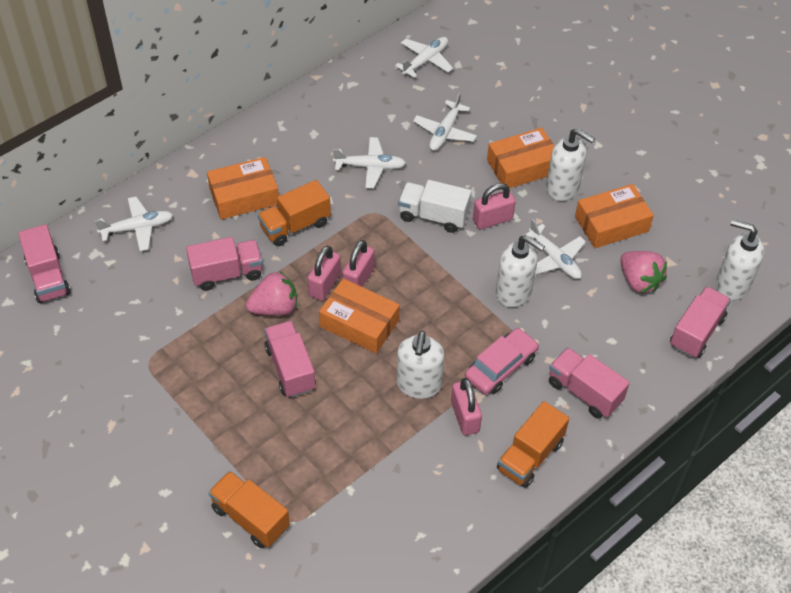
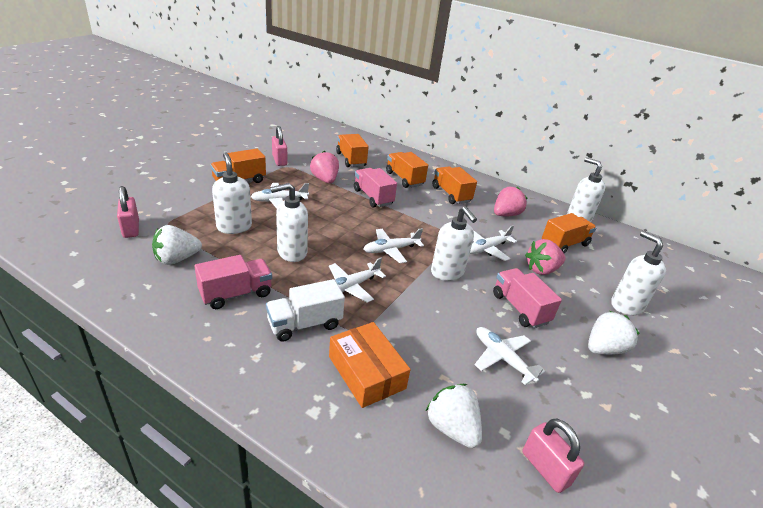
orange box: [207,157,279,219] [319,278,400,354] [487,128,554,188] [575,184,654,248] = 4 -> [329,322,411,408] = 1
orange truck: [208,471,290,548] [258,180,331,246] [497,401,569,488] = 3 -> [210,149,266,183] [336,134,369,167] [386,152,428,188] [432,166,477,204] [542,213,597,253] = 5
pink car: [465,328,539,394] = 1 -> none = 0
pink padlock: [307,245,341,301] [342,240,374,287] [451,378,482,435] [473,183,516,229] = 4 -> [117,186,139,238] [272,126,287,166] [523,419,584,493] = 3
pink strawberry: [246,271,297,316] [620,251,667,293] = 2 -> [310,151,339,184] [494,187,527,216] [525,239,566,275] = 3
pink truck: [18,224,71,303] [186,237,263,291] [264,321,316,398] [549,347,630,419] [670,286,731,358] = 5 -> [194,255,272,309] [354,168,397,207] [493,268,562,328] = 3
white soap dispenser: [397,331,444,399] [496,235,545,307] [546,128,595,201] [716,219,764,300] = 4 -> [212,152,252,234] [270,183,308,262] [431,206,477,281] [567,158,605,222] [611,231,666,316] = 5
white strawberry: none = 0 -> [152,225,202,265] [426,384,482,448] [588,311,640,355] = 3

